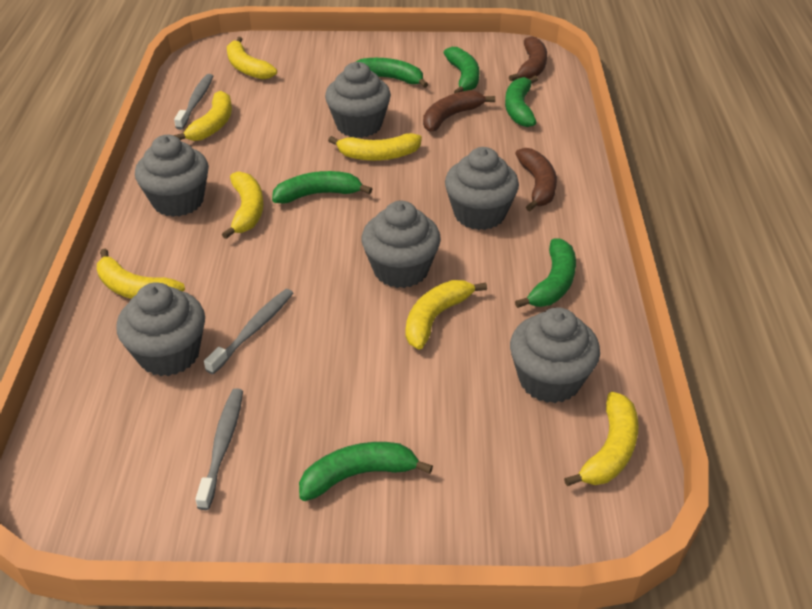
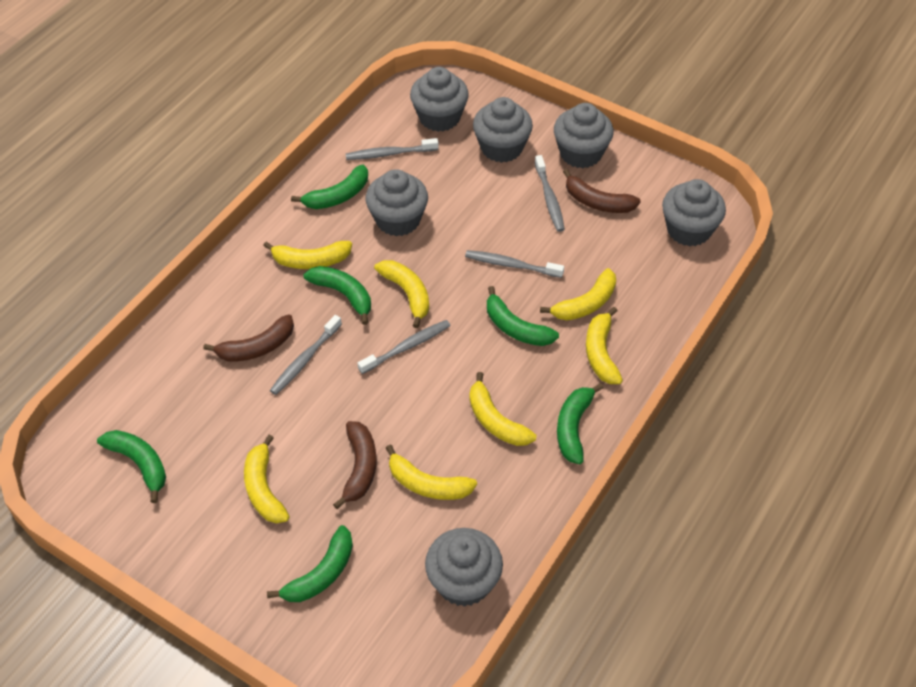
grey toothbrush: [174,74,213,130] [195,388,243,510] [204,289,293,374] = 3 -> [270,315,342,395] [346,138,439,160] [358,320,451,374] [465,250,564,278] [535,155,565,232] = 5

